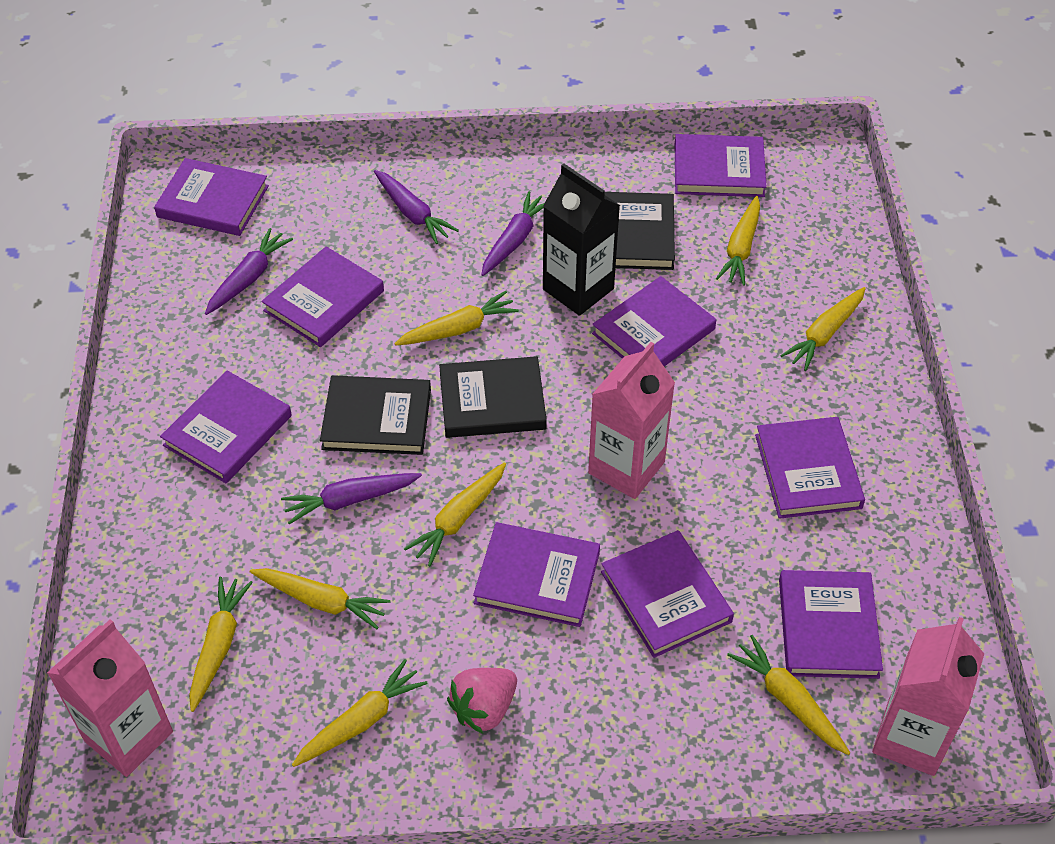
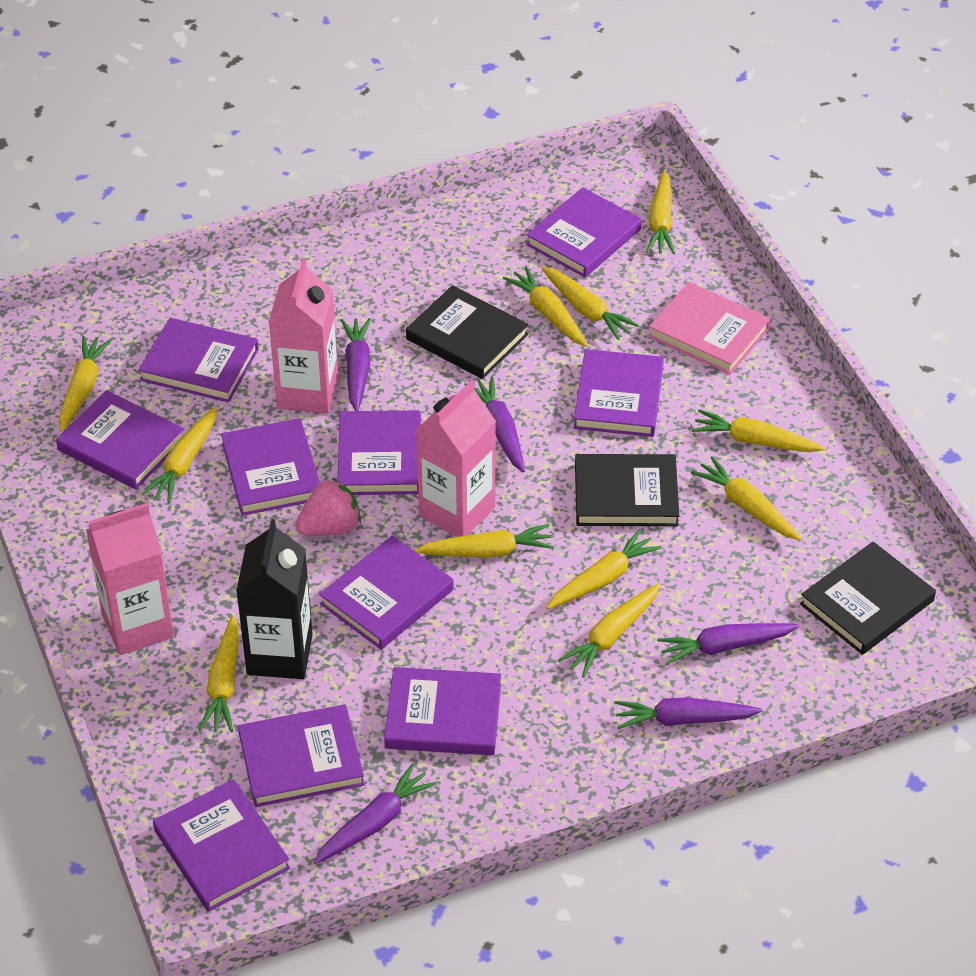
pink book: none = 0 -> [648,282,770,374] = 1
purple book: [154,158,269,236] [160,371,292,483] [261,247,384,347] [473,522,600,627] [592,276,716,366] [601,530,734,658] [675,134,767,197] [755,417,865,519] [779,570,883,679] = 9 -> [56,390,184,489] [138,318,259,403] [153,779,290,912] [221,418,320,516] [238,704,365,807] [319,535,454,650] [338,410,421,495] [384,667,501,755] [526,187,642,277] [574,349,664,437] = 10
purple carrot: [205,228,293,315] [281,473,422,524] [374,170,459,244] [481,191,544,276] = 4 -> [313,763,437,864] [341,318,371,411] [464,376,525,472] [615,697,762,729] [657,623,799,665] = 5
yellow carrot: [189,577,253,712] [250,568,391,629] [292,659,428,767] [394,291,519,346] [404,462,506,566] [716,196,760,286] [727,635,850,755] [780,287,866,371] = 8 -> [59,336,112,431] [141,406,217,503] [198,615,239,732] [415,524,554,558] [503,266,588,347] [541,266,639,340] [546,529,662,609] [558,583,661,678] [646,170,675,254] [691,456,802,541] [692,409,825,452] = 11

